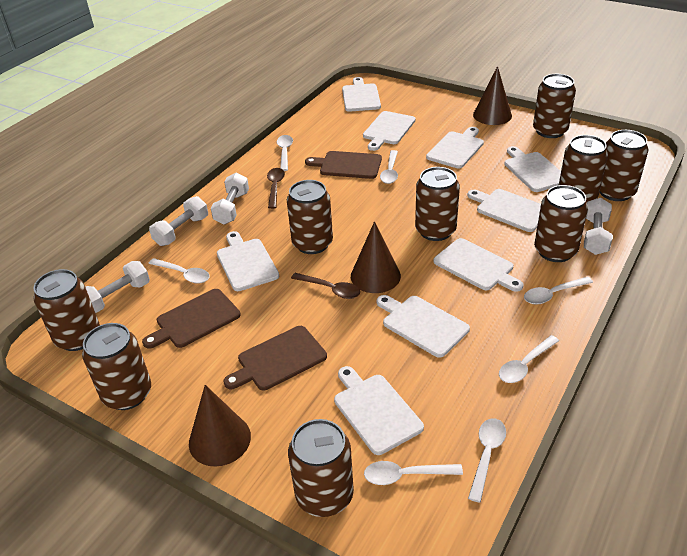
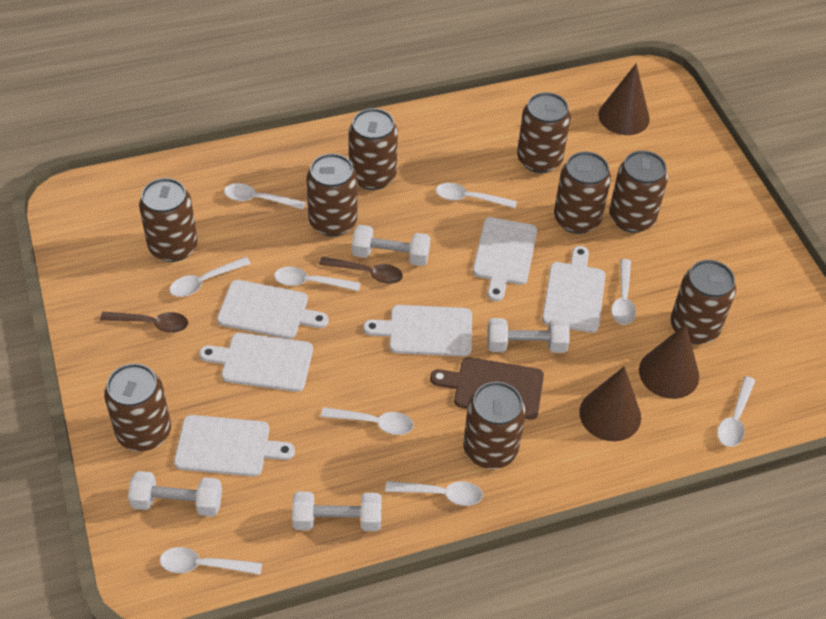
brown cutting board: [142,289,241,349] [223,326,327,391] [305,151,382,179] = 3 -> [430,357,544,420] = 1
white cutting board: [217,231,279,291] [334,366,424,455] [342,77,381,112] [363,111,416,151] [377,295,470,358] [426,127,484,168] [433,238,523,292] [467,189,541,232] [504,146,561,192] = 9 -> [174,415,295,476] [199,333,313,392] [217,280,329,339] [363,305,472,356] [473,217,537,301] [542,246,606,333] = 6
white spoon: [148,258,210,284] [277,135,293,171] [364,461,463,485] [380,150,398,184] [468,418,506,503] [499,335,559,383] [524,277,593,305] = 7 -> [160,547,262,575] [169,257,251,297] [224,183,305,210] [274,267,361,291] [321,407,414,435] [385,481,483,506] [436,183,517,208] [611,259,636,325] [717,376,755,447] = 9

